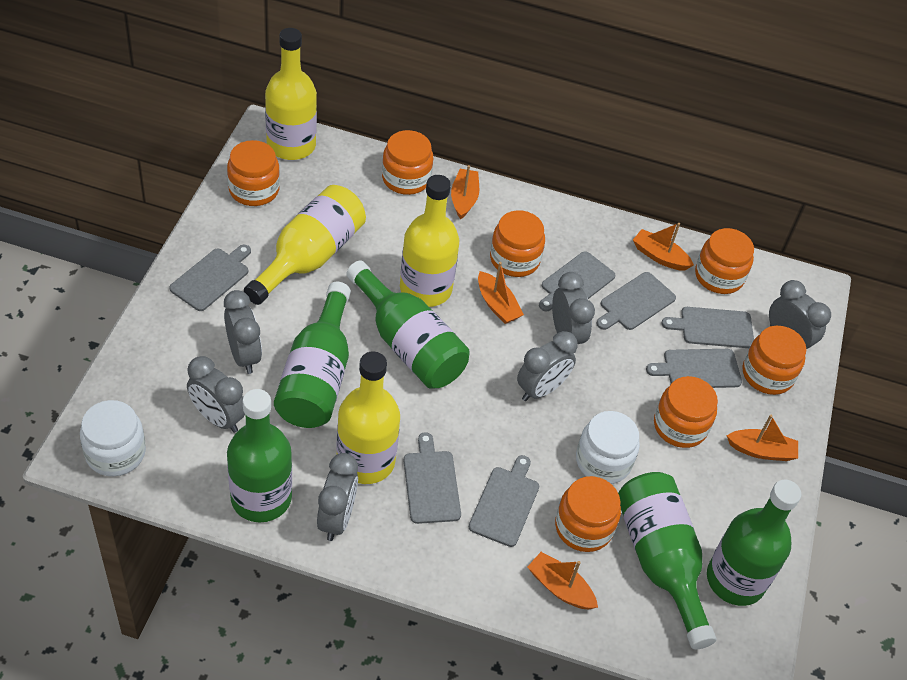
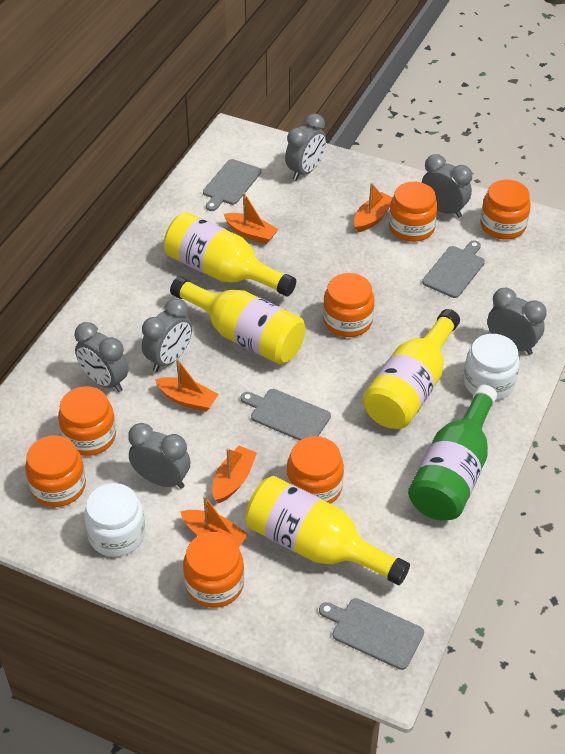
green bottle: [227,389,292,522] [274,282,351,428] [347,261,470,389] [618,472,716,650] [707,480,801,606] = 5 -> [408,385,497,521] = 1
grey cutting board: [169,245,251,311] [404,432,461,524] [469,455,539,547] [539,251,615,311] [596,272,676,330] [646,349,742,388] [662,307,754,348] = 7 -> [203,159,261,211] [240,389,331,441] [319,598,424,670] [422,240,485,298] = 4

